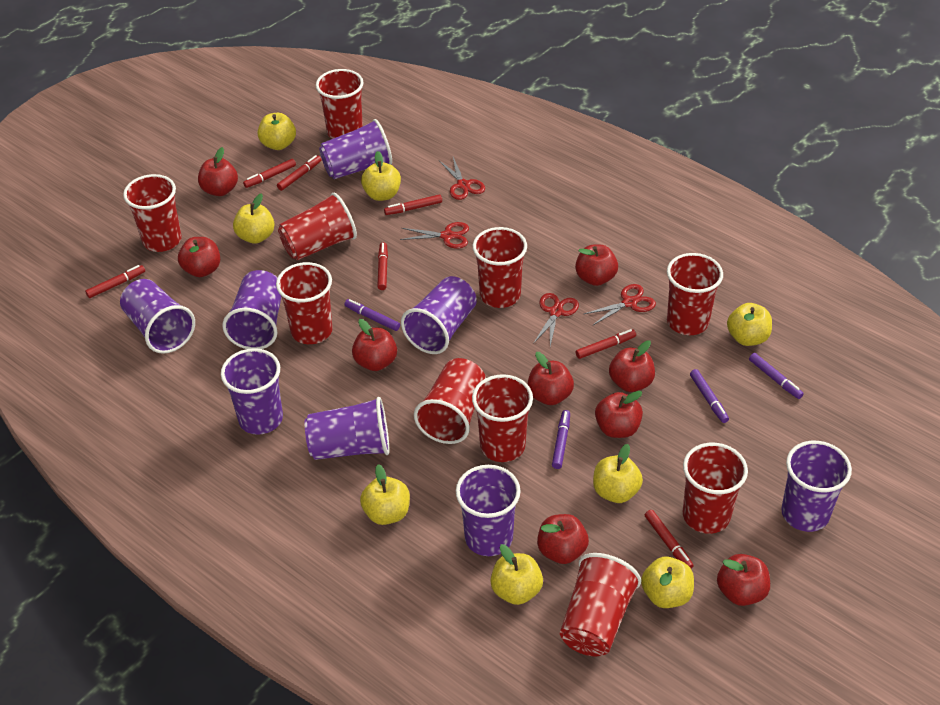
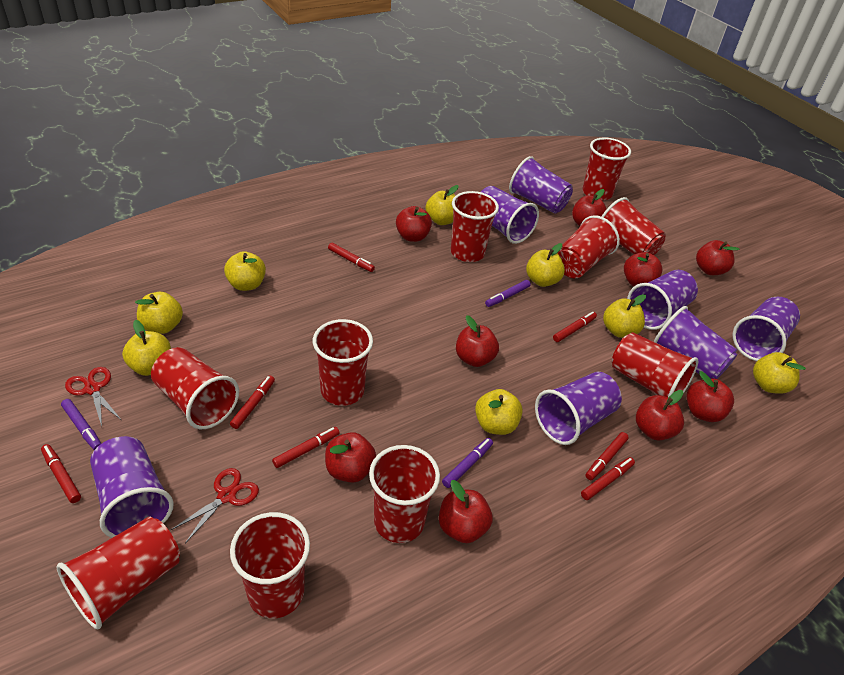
purple cup: [120,279,195,354] [221,348,283,435] [222,270,281,349] [305,397,389,460] [319,119,392,179] [401,276,477,354] [456,465,521,556] [781,441,852,532] = 8 -> [90,436,173,538] [481,186,539,244] [509,156,573,214] [535,372,622,445] [627,270,698,330] [654,306,738,379] [733,297,800,361] = 7
purple marker: [344,299,400,331] [552,410,570,469] [690,369,729,423] [749,353,804,399] = 4 -> [61,399,101,450] [442,438,493,488] [485,280,531,307] = 3
red scissors: [400,222,469,248] [439,157,485,200] [533,293,579,346] [584,284,656,326] = 4 -> [65,367,121,426] [170,468,259,543] = 2

